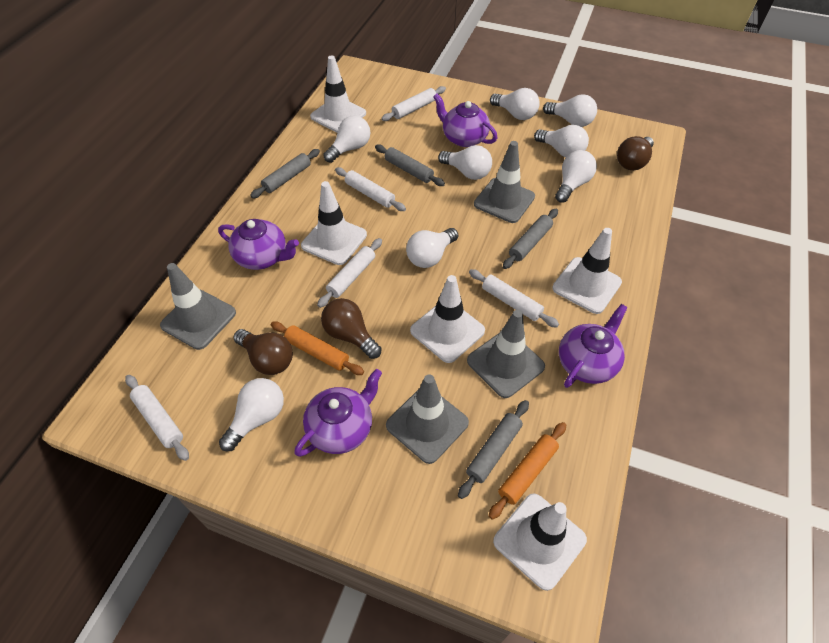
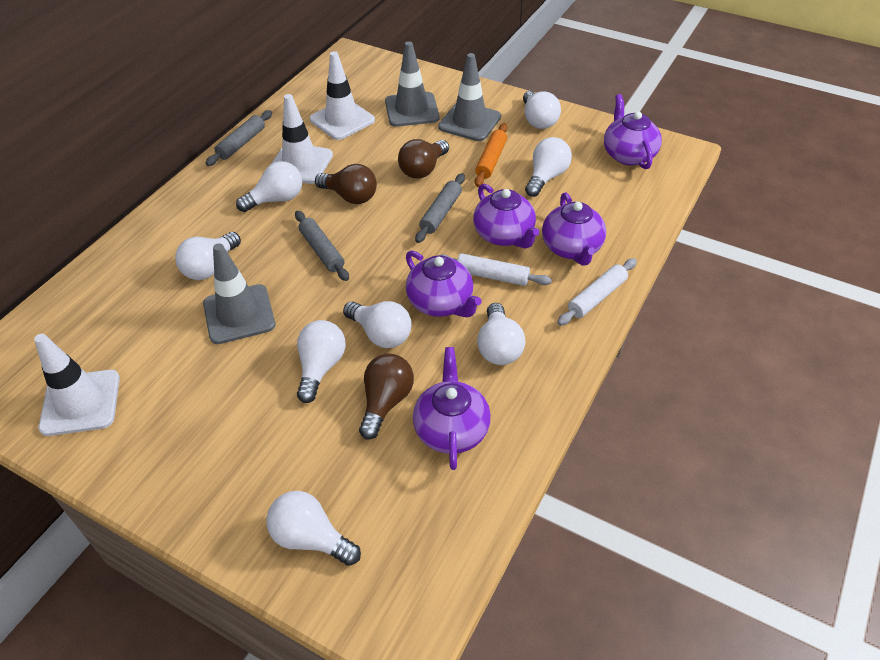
grey rolling pin: [250,149,320,198] [375,144,445,186] [458,400,529,499] [503,209,558,269] = 4 -> [206,110,272,166] [295,211,349,281] [415,173,465,243] = 3
grey traffic cone: [160,263,236,350] [386,374,469,464] [467,310,545,398] [474,141,535,223] = 4 -> [203,243,276,344] [385,41,439,127] [438,53,501,141] = 3
orange rolling pin: [271,322,364,375] [489,422,566,520] = 2 -> [475,123,507,187] = 1
purple teapot: [218,219,299,270] [294,369,382,457] [433,94,497,147] [559,304,628,388] = 4 -> [406,250,482,317] [413,347,491,470] [473,184,539,248] [542,192,606,266] [604,94,662,169] = 5
white rolling pin: [125,375,189,461] [317,238,382,308] [335,167,406,211] [381,86,446,121] [469,269,559,328] = 5 -> [440,253,552,286] [557,258,637,326] = 2
white traffic cone: [301,181,367,265] [310,55,366,133] [410,275,485,363] [493,493,587,591] [552,228,622,314] = 5 -> [34,334,120,436] [271,94,333,184] [310,51,375,140] = 3

